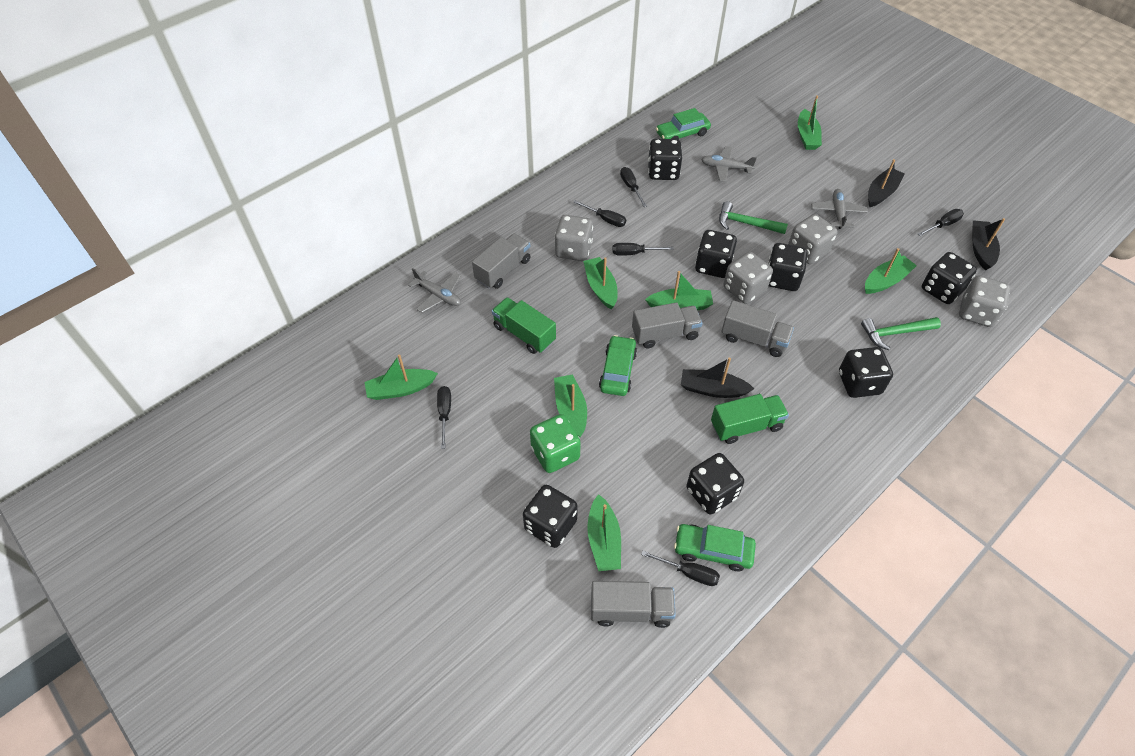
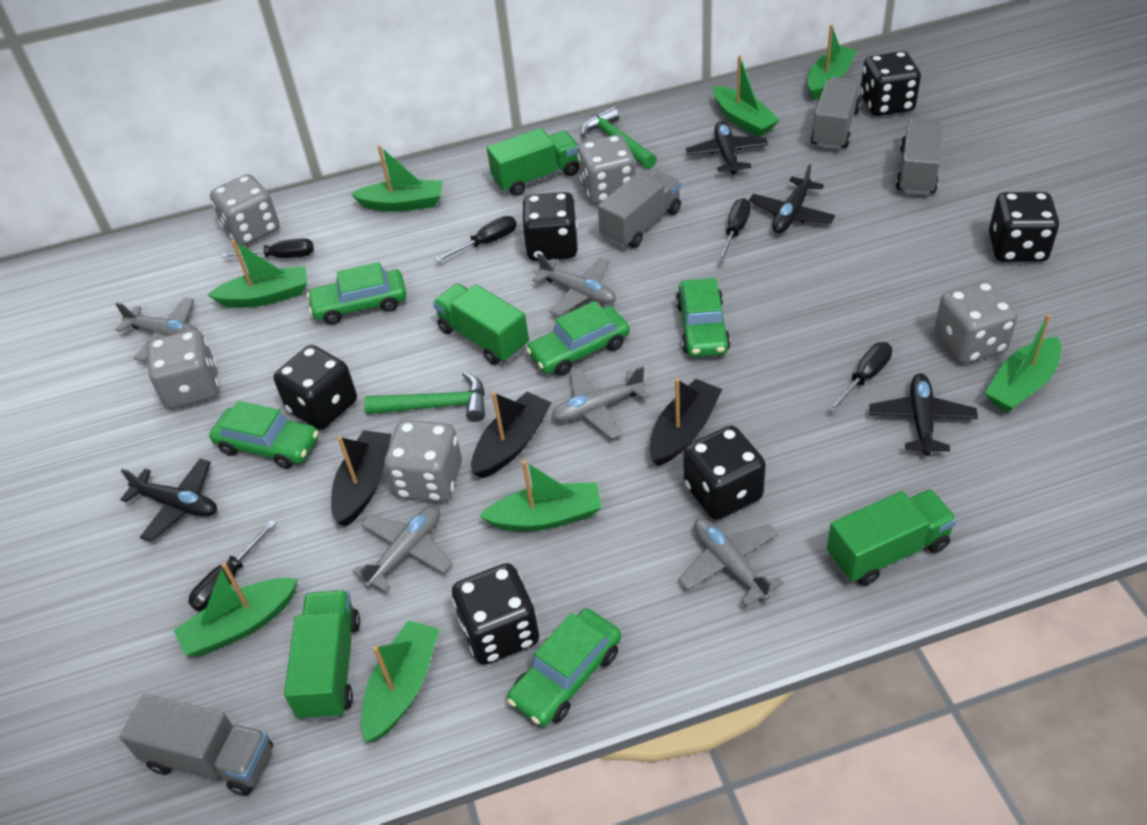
black dice: [523,485,578,548] [648,139,682,180] [686,453,744,515] [695,230,737,278] [767,243,808,291] [839,347,893,398] [922,252,977,304] = 7 -> [274,345,357,430] [452,563,539,665] [522,192,578,261] [683,425,766,520] [860,51,921,116] [989,192,1059,262] = 6
black plane: none = 0 -> [120,459,217,542] [686,121,768,175] [749,164,835,233] [869,373,978,456] = 4
black screwdriver: [437,386,451,449] [573,200,626,227] [612,243,674,256] [620,167,647,207] [641,551,720,586] [918,209,964,236] = 6 -> [188,520,277,611] [222,238,314,258] [435,216,517,262] [718,198,751,262] [828,342,892,413] = 5
green boat: [364,354,438,400] [554,374,587,437] [583,257,617,309] [588,494,621,571] [645,271,713,310] [798,95,822,150] [865,248,917,294] = 7 -> [174,563,298,656] [207,240,307,308] [351,145,443,212] [361,620,440,742] [480,460,602,531] [713,56,780,137] [808,25,857,100] [985,314,1062,412] = 8
green car: [599,335,637,396] [656,108,711,140] [674,524,756,571] = 3 -> [209,401,318,469] [307,262,407,325] [507,609,621,727] [526,301,630,376] [676,278,730,357] = 5
green dice: [530,414,581,473] = 1 -> none = 0
green truck: [492,297,556,354] [711,394,789,444] = 2 -> [284,590,360,721] [433,283,529,365] [487,128,579,196] [827,489,957,586] = 4
grey dice: [555,215,593,261] [723,252,773,304] [788,214,838,264] [959,275,1010,327] = 4 -> [147,330,218,409] [210,174,280,246] [384,420,462,502] [577,135,636,204] [934,280,1018,364] = 5
grey plane: [408,268,461,313] [701,146,757,182] [811,189,868,230] = 3 -> [116,297,198,361] [352,506,453,592] [532,253,616,316] [551,366,649,439] [678,518,784,607] = 5

